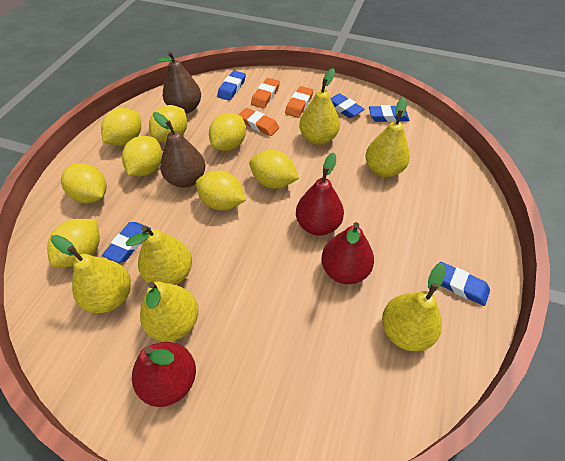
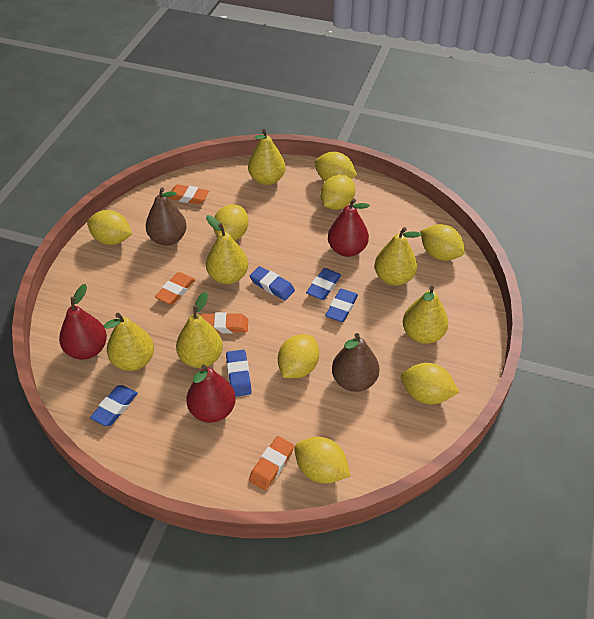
orange eraser: [238,108,279,136] [251,78,280,108] [285,86,313,118] = 3 -> [155,272,195,305] [167,184,209,205] [201,312,248,334] [249,436,294,490] = 4

